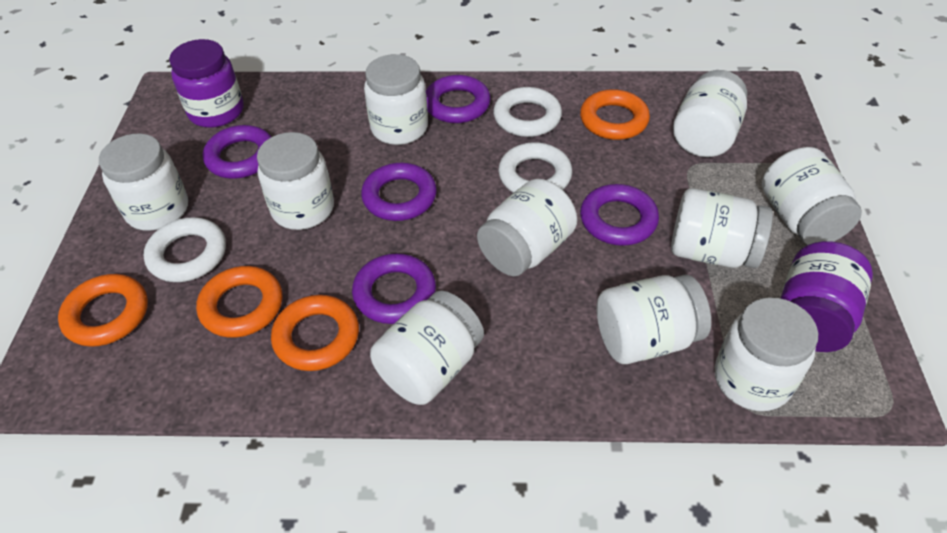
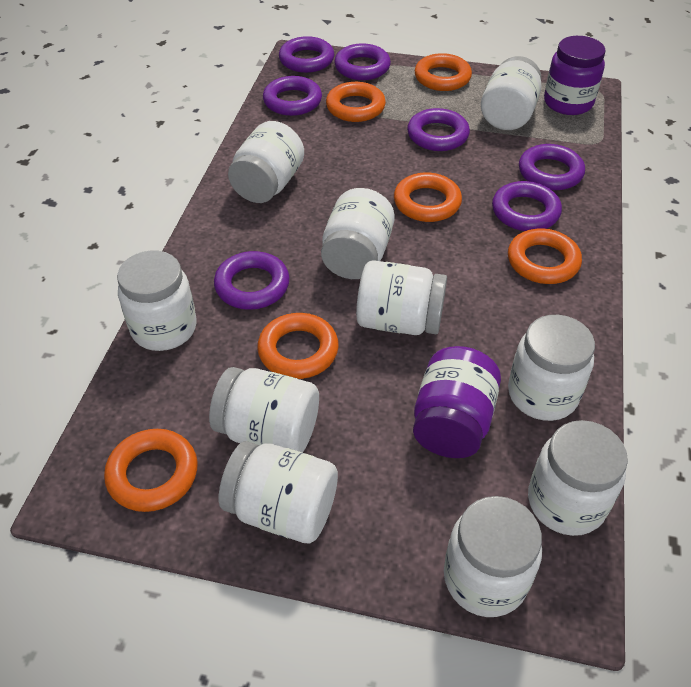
orange ring: [58,274,148,347] [196,266,282,338] [271,295,359,371] [580,89,650,140] = 4 -> [104,429,198,512] [257,313,339,379] [326,82,386,122] [394,172,462,222] [415,53,472,91] [508,228,582,284] = 6
purple ring: [203,125,271,179] [352,253,436,324] [361,163,437,221] [426,75,491,123] [580,184,659,246] = 5 -> [214,251,290,310] [263,76,322,116] [279,36,334,73] [334,43,391,80] [407,108,470,151] [492,181,562,231] [519,144,585,190] = 7
white ring: [144,217,226,282] [493,87,562,137] [498,142,572,193] = 3 -> none = 0

